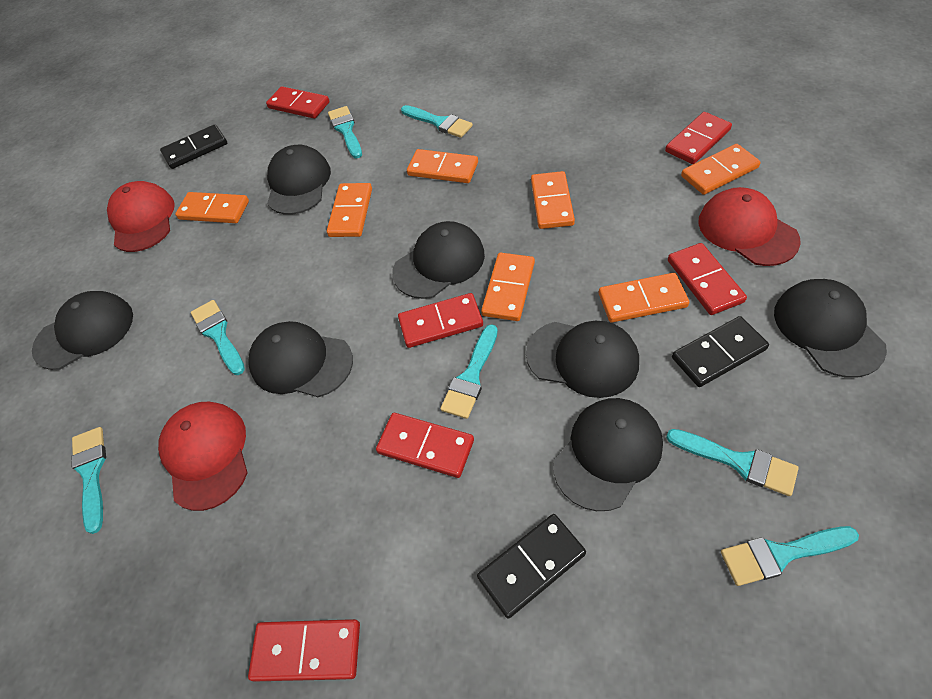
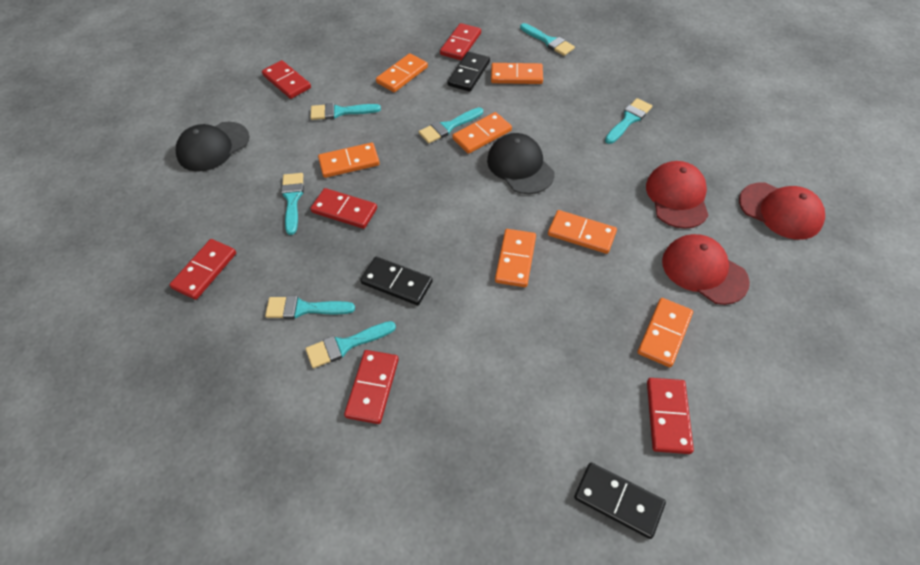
black cap: [32,291,133,370] [248,321,353,397] [267,145,331,215] [392,221,485,299] [526,321,639,398] [553,398,663,511] [774,279,887,378] = 7 -> [176,122,249,172] [487,133,555,194] = 2

